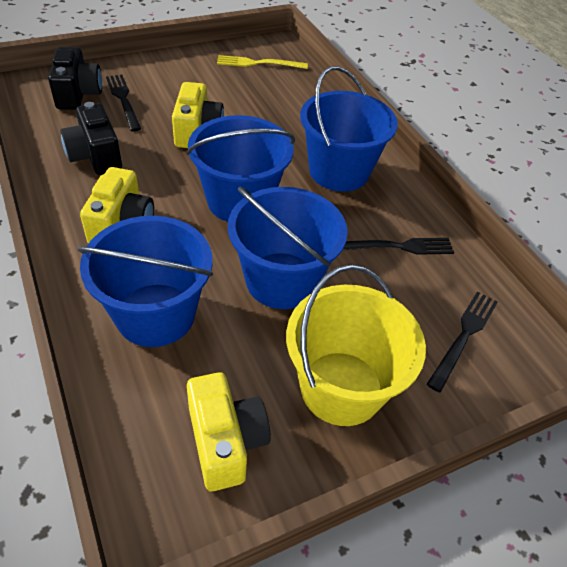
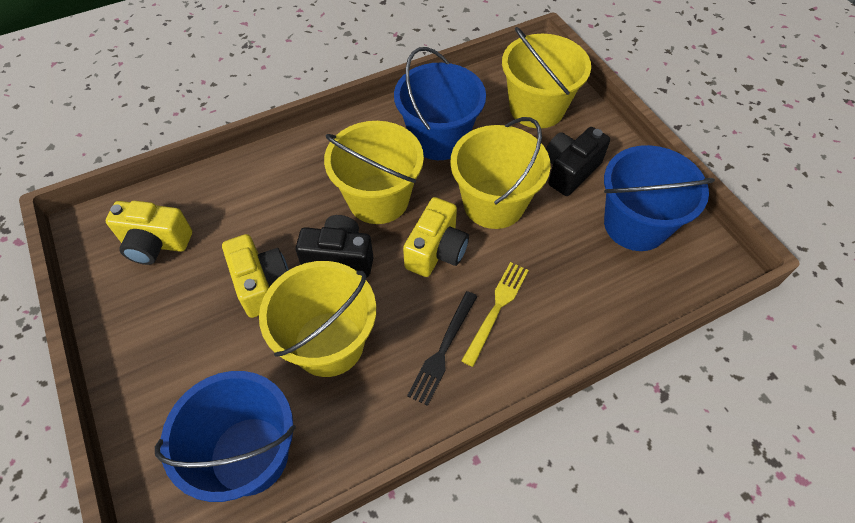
black fork: [106,75,141,131] [343,238,454,255] [427,291,498,392] = 3 -> [407,291,478,406] = 1
blue bucket: [77,216,213,347] [186,115,295,222] [228,187,348,309] [300,66,398,192] = 4 -> [155,371,296,502] [394,47,486,160] [604,145,715,251] = 3
yellow bucket: [286,265,426,426] = 1 -> [259,261,376,377] [324,121,424,224] [450,117,551,229] [502,27,591,128] = 4

